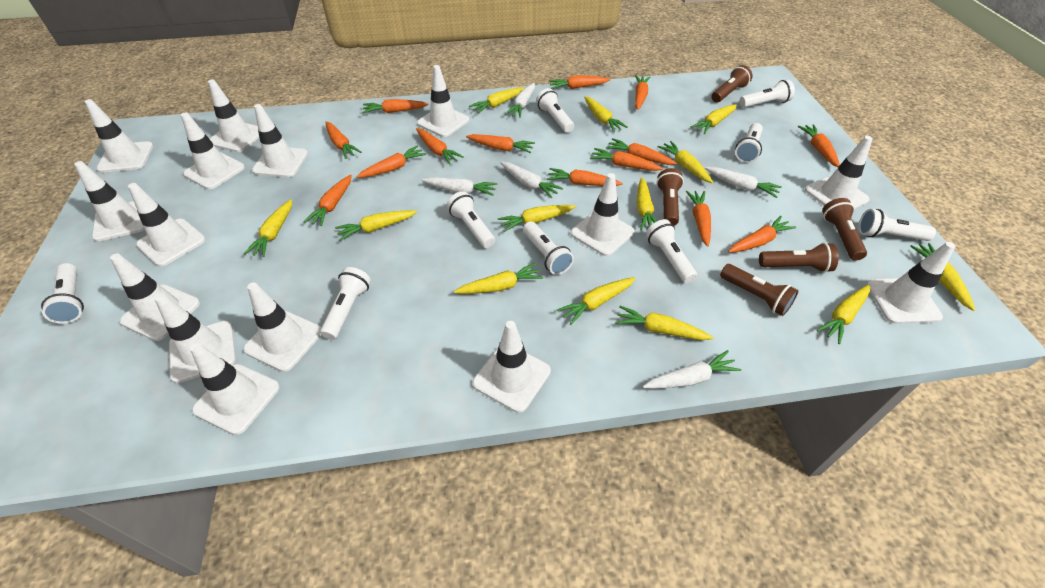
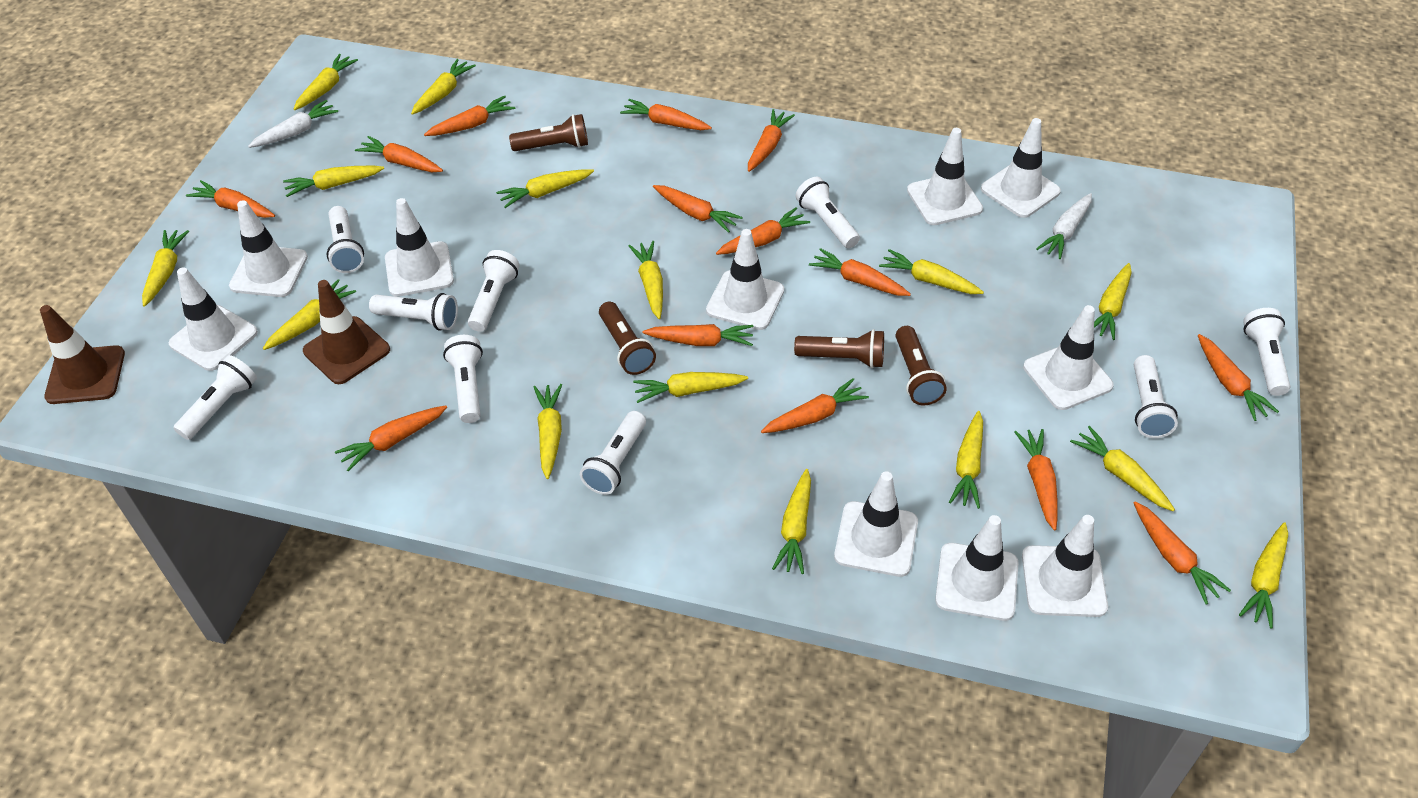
brown flashlight: [656,168,684,226] [711,65,753,102] [720,264,798,316] [759,242,839,273] [822,198,867,261] = 5 -> [509,114,588,151] [599,302,656,375] [794,329,884,368] [896,326,947,406] = 4
brown traffic cone: none = 0 -> [40,305,125,404] [303,280,390,384] = 2
white carrot: [422,177,497,196] [500,162,563,198] [505,83,535,118] [643,350,741,389] [705,167,782,198] = 5 -> [248,100,338,148] [1036,193,1092,259] = 2
white traffic cone: [74,161,145,242] [85,99,153,173] [110,253,200,341] [128,183,205,267] [154,294,236,383] [181,112,245,189] [190,343,280,435] [208,80,259,152] [243,283,321,372] [252,104,308,178] [417,65,469,137] [473,321,551,413] [571,173,635,256] [805,136,873,209] [866,242,955,324] = 15 -> [168,267,258,371] [229,200,308,297] [385,198,454,297] [706,229,784,330] [834,471,918,577] [907,128,983,225] [935,515,1018,621] [981,118,1061,218] [1022,515,1108,617] [1023,305,1114,410] = 10
yellow carrot: [244,199,292,257] [335,210,417,241] [454,263,543,294] [469,88,524,114] [498,205,576,232] [557,277,636,325] [584,97,627,132] [615,306,714,340] [637,178,657,230] [658,141,713,183] [691,105,737,134] [817,285,870,344] [910,243,975,311] = 13 -> [142,230,189,307] [263,279,356,350] [283,165,384,197] [294,54,358,110] [411,59,476,115] [496,169,594,208] [534,384,562,479] [628,241,663,319] [633,372,748,403] [772,469,811,574] [879,249,984,294] [949,411,983,509] [1070,426,1175,511] [1094,263,1132,340] [1239,522,1288,628] = 15

